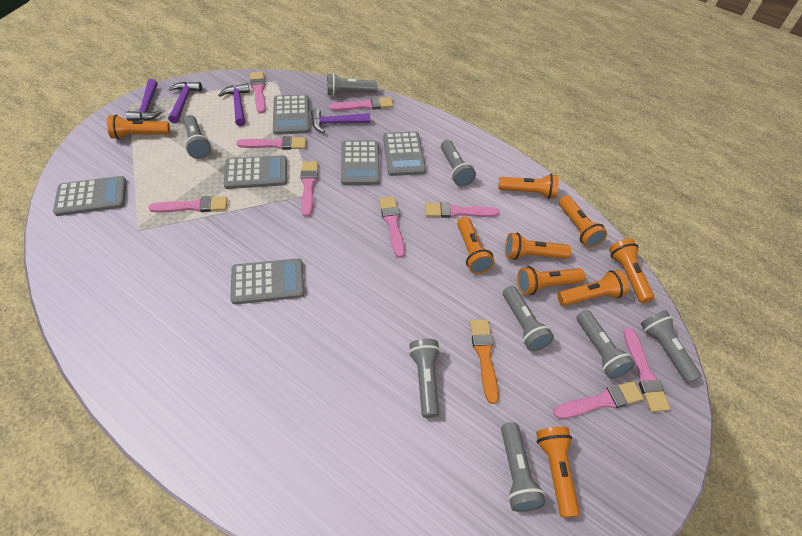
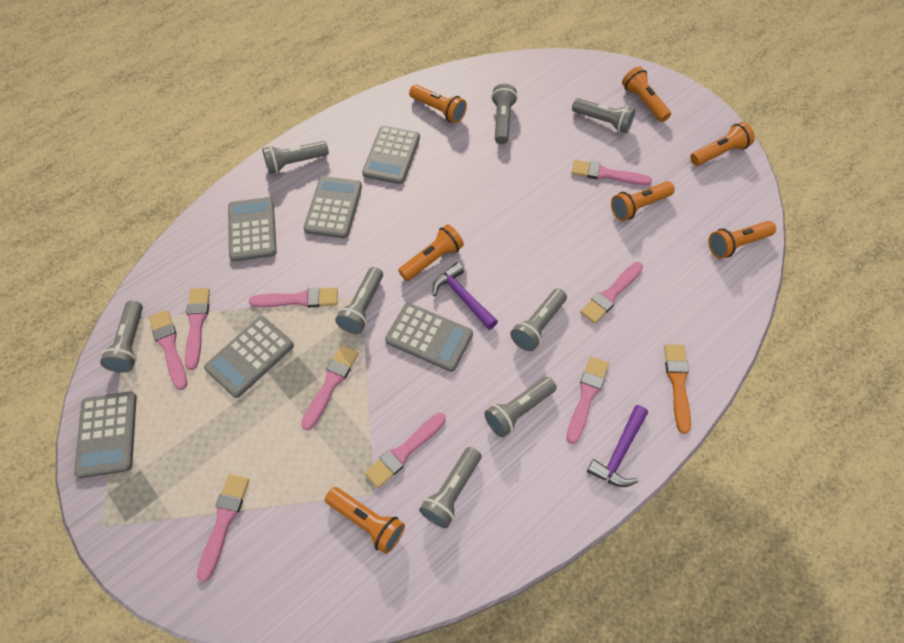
orange flashlight: [107,115,170,139] [457,217,494,274] [498,174,559,199] [505,233,571,260] [517,266,585,295] [536,427,580,517] [557,270,629,306] [559,195,607,248] [609,239,654,303] = 9 -> [325,487,405,554] [398,224,464,281] [409,85,467,123] [611,181,675,221] [622,66,671,122] [690,122,755,166] [708,221,776,258] = 7
purple hammer: [126,79,162,121] [168,82,202,123] [218,83,250,126] [311,108,370,133] = 4 -> [432,262,498,330] [587,405,648,487] = 2

